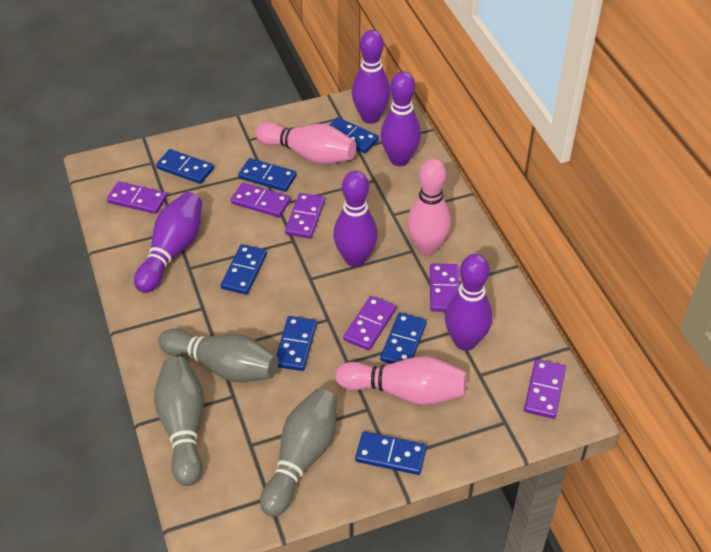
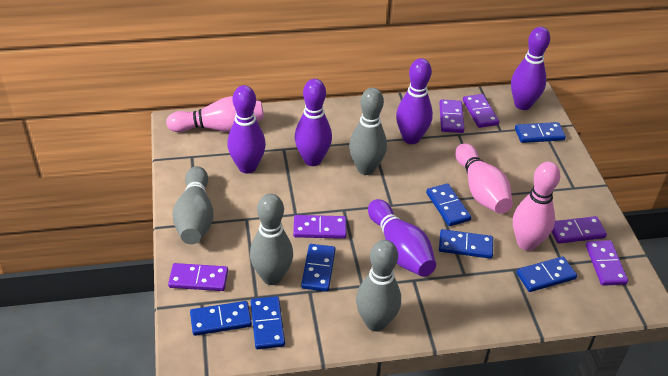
grey bowling pin: [154,356,204,486] [158,329,278,382] [260,388,337,517] = 3 -> [172,166,214,244] [250,194,293,285] [349,88,387,175] [356,240,401,331] = 4

